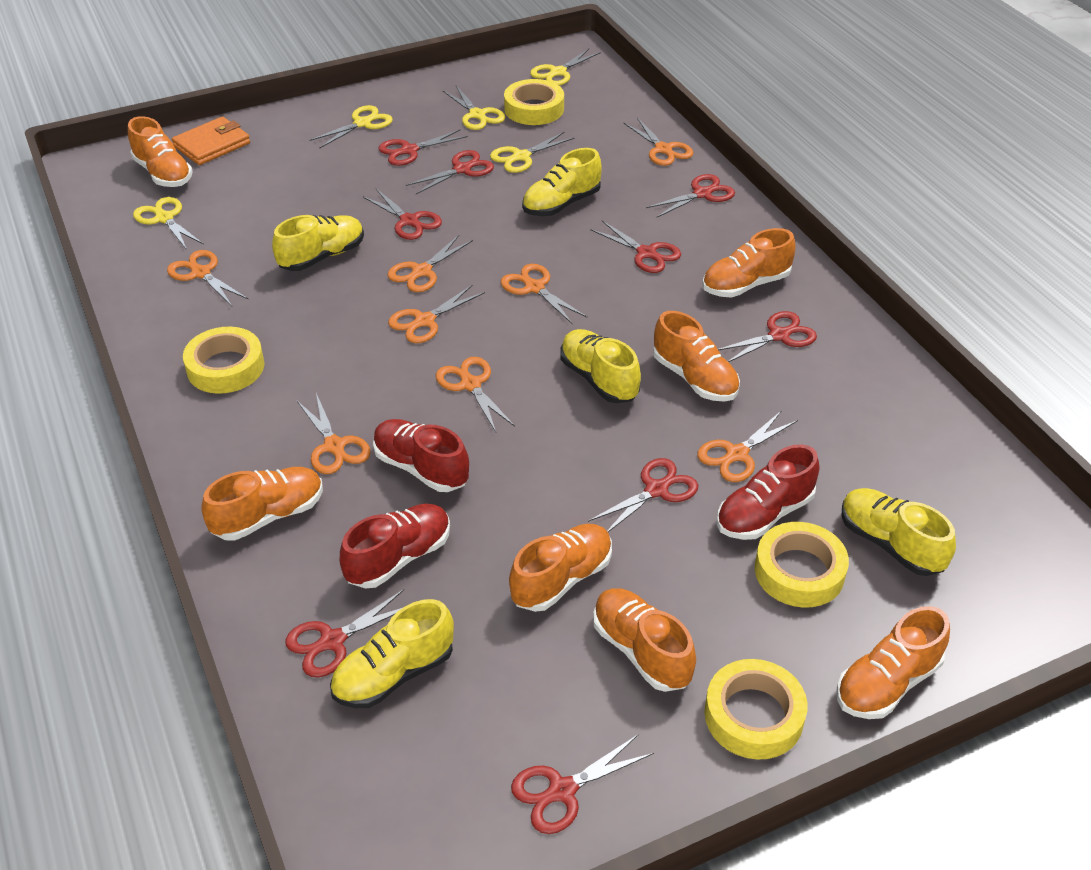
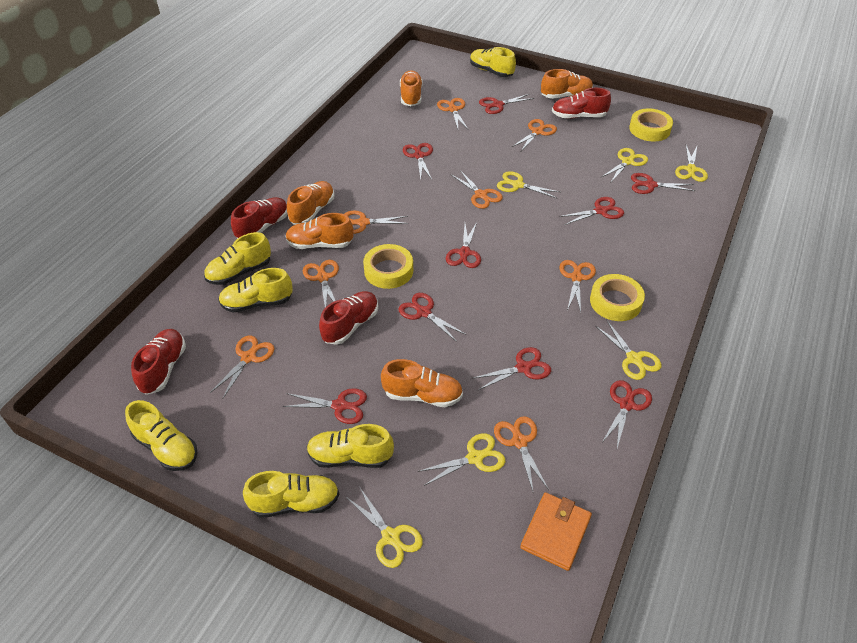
orange shoe: [128,116,193,187] [201,467,323,541] [509,524,612,612] [593,588,696,692] [653,311,740,402] [702,228,795,298] [837,606,950,719] = 7 -> [285,213,354,249] [287,181,335,225] [381,359,463,407] [400,70,423,106] [541,69,593,99] = 5
red shoe: [340,504,450,588] [373,419,469,492] [717,444,819,540] = 3 -> [131,329,186,395] [231,197,288,239] [319,291,378,345] [552,88,611,119] = 4
yellow scissors: [133,197,204,250] [309,105,393,148] [442,86,505,130] [490,132,575,173] [530,49,601,86] = 5 -> [346,488,423,568] [417,433,505,486] [497,171,560,199] [595,320,661,380] [602,148,648,182] [675,145,708,182] = 6
yellow shoe: [272,215,364,271] [330,599,454,708] [522,148,602,216] [561,329,641,403] [842,488,956,576] = 5 -> [125,400,197,471] [204,232,271,285] [218,268,293,313] [243,471,339,518] [307,424,394,468] [470,47,516,77] = 6
yellow tape: [183,327,264,394] [504,79,564,125] [704,659,808,759] [755,522,849,608] = 4 -> [363,244,413,289] [590,274,645,321] [629,108,673,142] = 3

